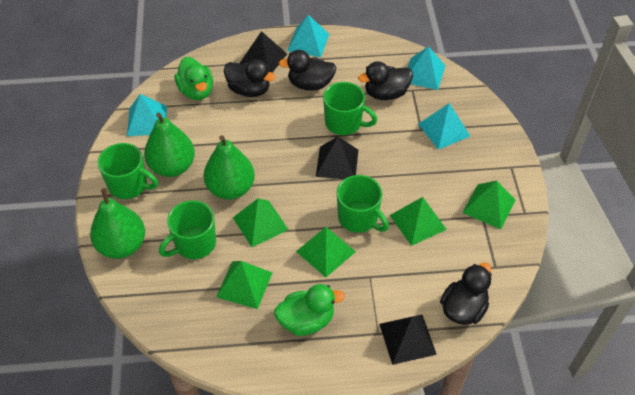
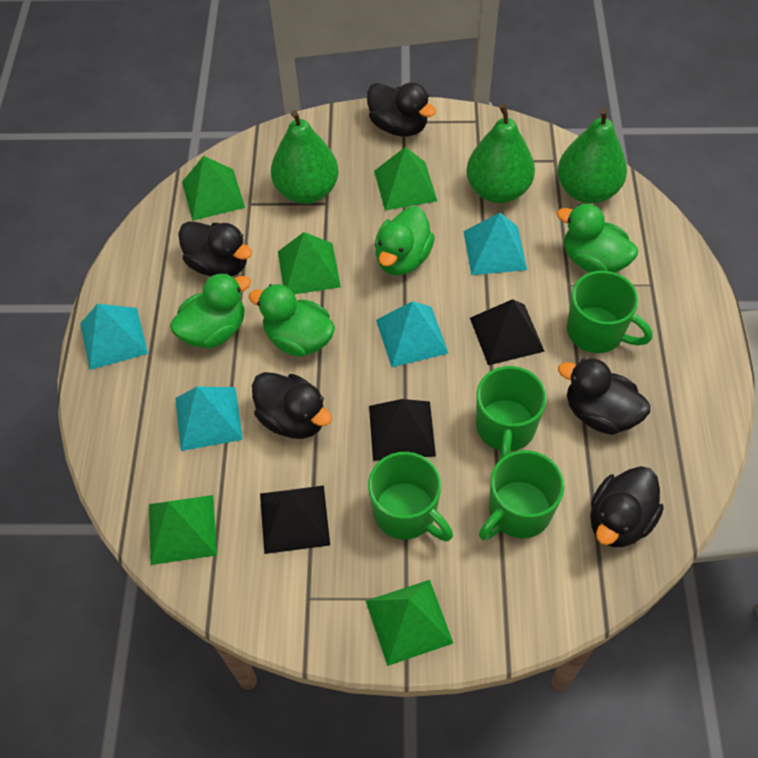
black duck: [224,59,276,97] [279,50,337,91] [358,61,413,100] [440,262,492,325] = 4 -> [178,221,252,277] [252,372,332,439] [367,82,436,137] [558,358,650,435] [590,466,664,547] = 5
green duck: [175,57,213,100] [274,284,345,336] = 2 -> [170,273,251,349] [249,284,335,357] [375,206,435,275] [557,204,638,273] = 4

